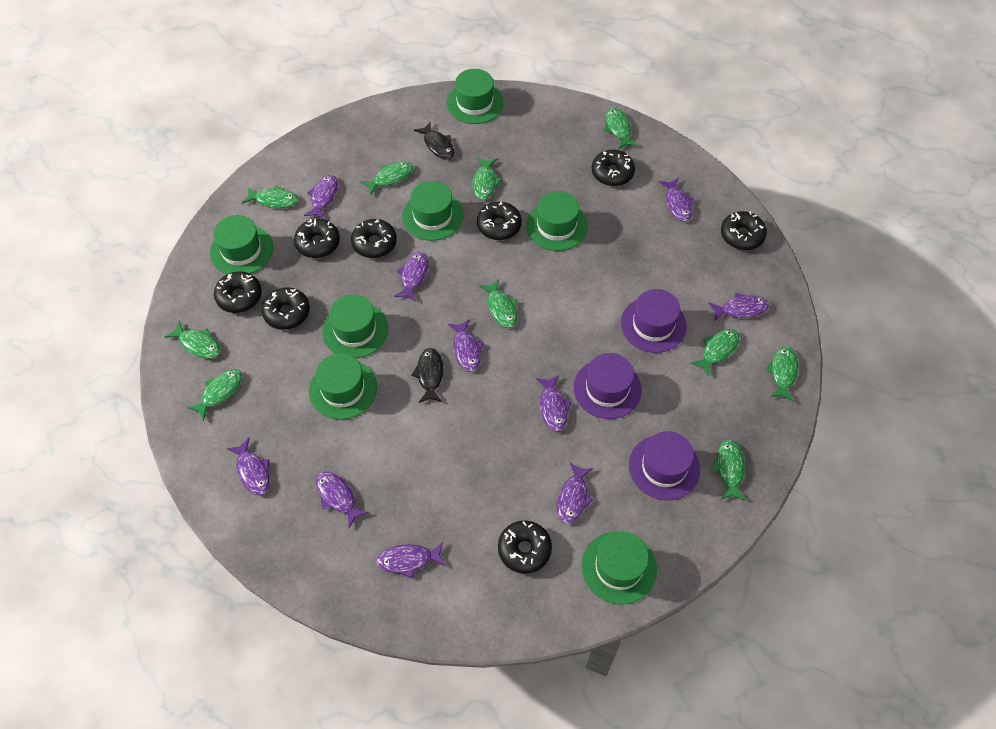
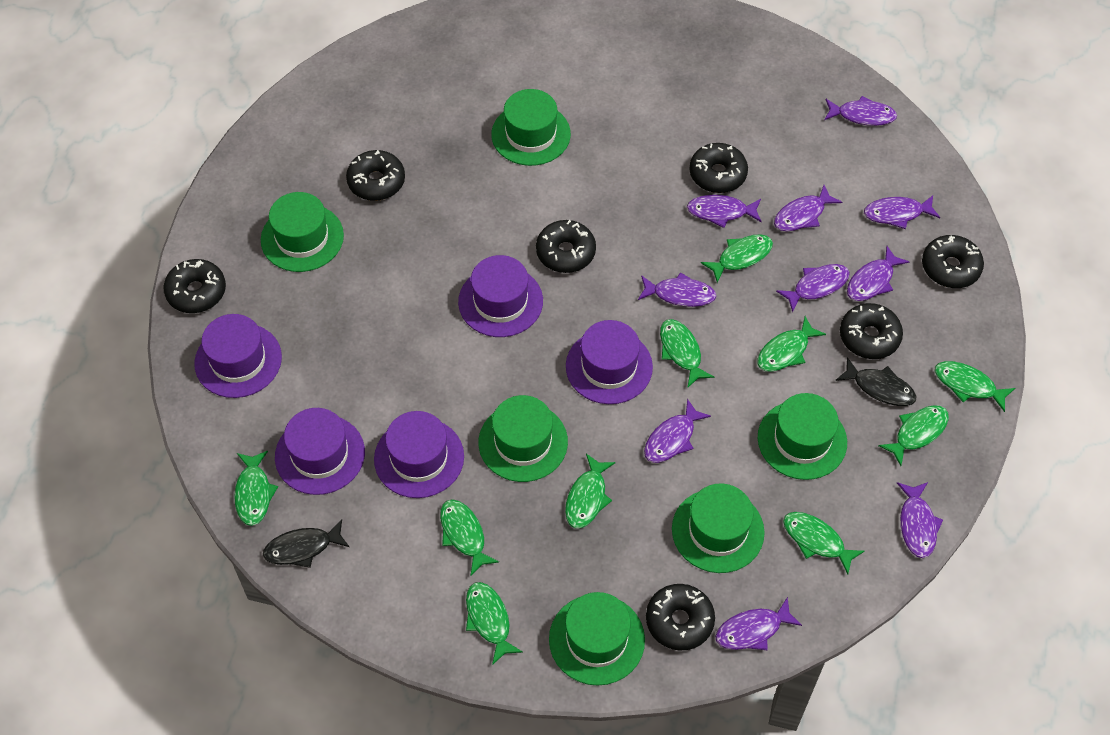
black donut: [214,271,262,313] [262,287,310,330] [294,219,340,258] [351,219,397,258] [477,202,522,240] [498,521,552,574] [592,150,635,186] [721,211,767,250] = 8 -> [164,259,226,313] [346,150,405,201] [536,220,596,273] [646,584,715,650] [689,143,748,193] [840,303,903,359] [922,235,984,288] = 7
green hat: [210,215,273,274] [309,353,377,420] [322,294,388,358] [402,181,463,241] [446,69,503,124] [526,191,588,251] [581,531,657,605] = 7 -> [261,192,344,272] [478,395,568,482] [491,89,571,166] [549,592,645,686] [672,483,765,573] [758,393,847,480] = 6
purple hat: [573,353,642,419] [621,289,687,353] [629,431,700,500] = 3 -> [194,314,282,398] [275,408,365,495] [374,411,464,498] [458,255,543,337] [566,320,653,404] = 5

